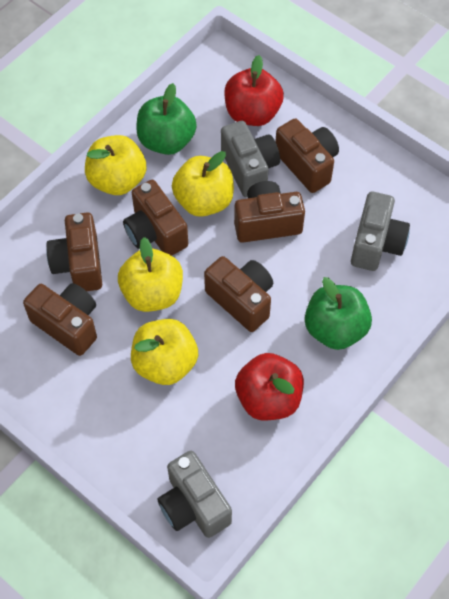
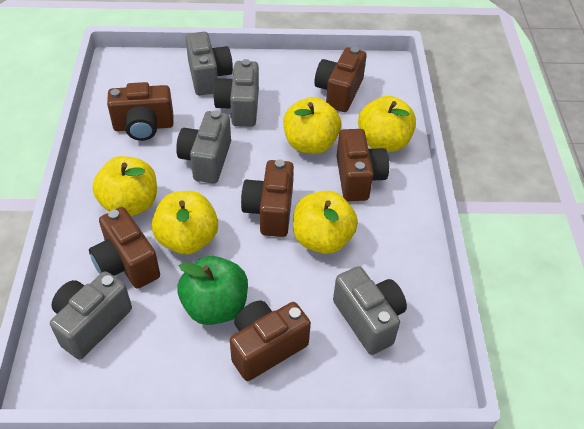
green apple: [136,83,197,155] [305,277,372,350] = 2 -> [177,256,248,325] = 1
grey camera: [157,451,232,538] [221,121,280,197] [351,191,410,271] = 3 -> [50,271,132,360] [176,111,231,184] [186,32,233,95] [213,59,259,127] [333,266,407,355] = 5
red apple: [224,55,284,126] [235,353,304,421] = 2 -> none = 0
yellow apple: [85,135,146,195] [118,237,183,312] [131,319,198,385] [172,151,234,217] = 4 -> [92,156,157,216] [152,191,218,254] [283,97,341,154] [293,191,358,254] [358,96,416,152] = 5

